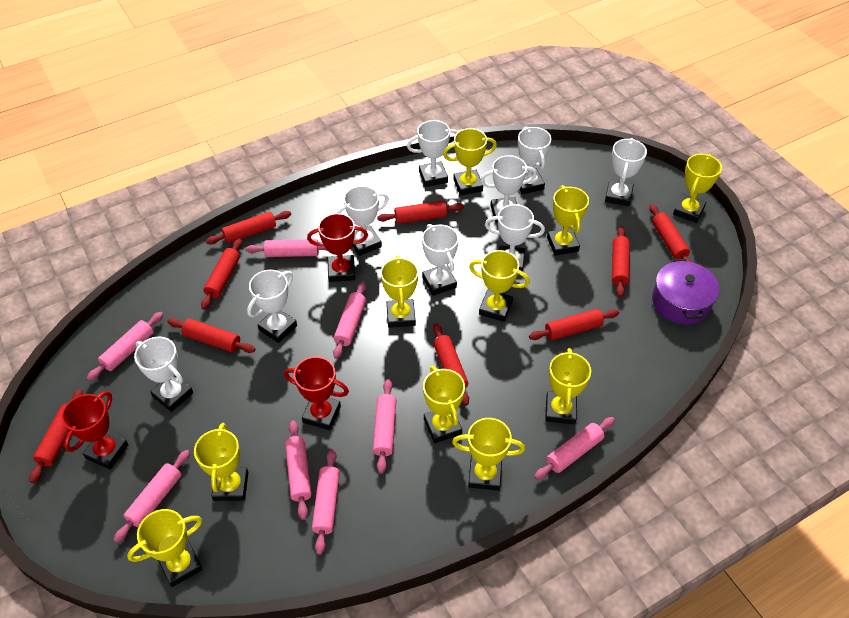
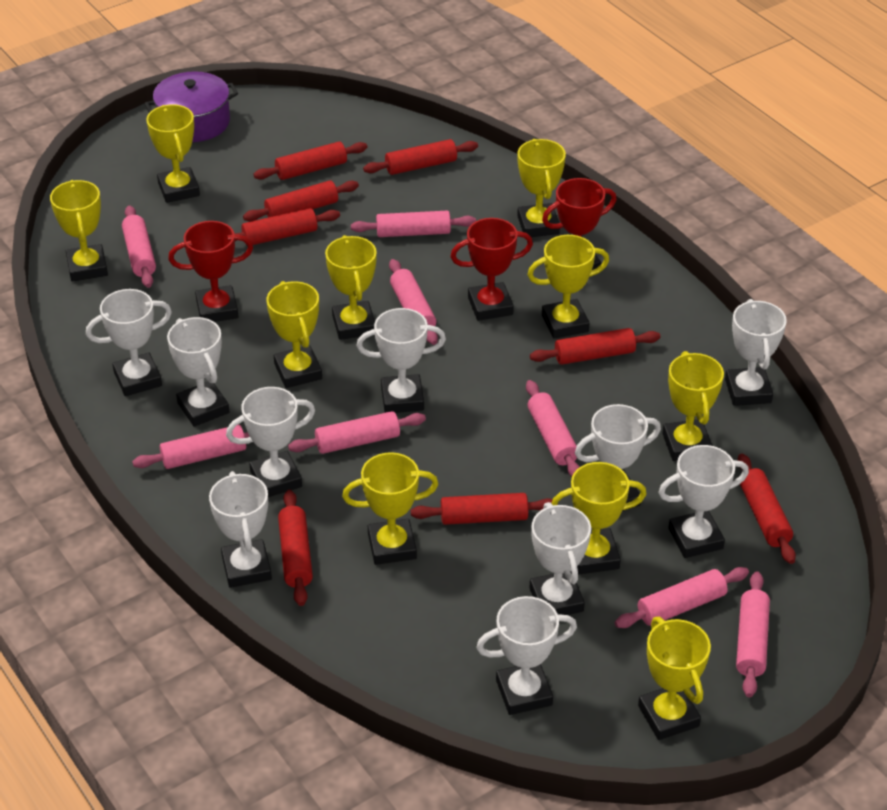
red rolling pin: [29,389,83,483] [167,318,255,353] [201,238,242,309] [206,211,291,245] [377,201,464,224] [433,323,469,406] [529,309,619,340] [612,226,630,298] [649,204,692,262] = 9 -> [234,208,340,245] [243,180,359,221] [253,141,367,180] [278,490,313,606] [363,139,478,175] [411,493,558,525] [530,328,660,365] [738,454,796,564] = 8
white trophy: [134,337,193,412] [247,270,297,343] [336,186,389,256] [407,120,458,187] [422,224,459,296] [480,155,537,223] [485,204,545,272] [518,126,551,194] [605,138,647,206] = 9 -> [86,289,172,396] [167,317,229,427] [209,471,272,588] [226,387,315,497] [356,308,446,413] [476,596,577,715] [530,502,591,615] [575,404,661,511] [658,445,749,558] [725,299,787,406] = 10

